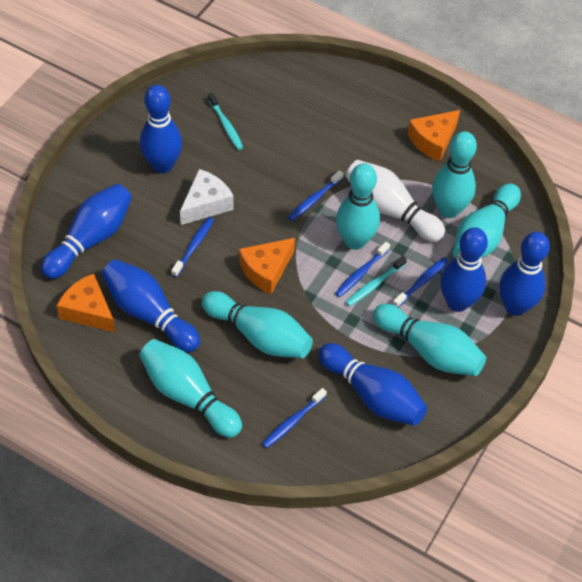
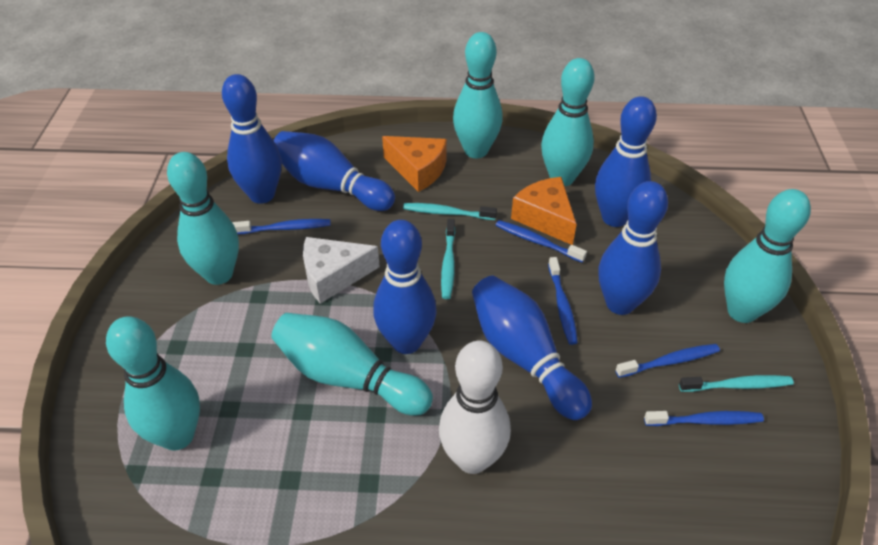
orange cheese: [56,273,116,333] [239,238,295,294] [407,110,460,162] = 3 -> [382,136,447,192] [511,177,577,245] = 2
turquoise toothbrush: [208,93,243,150] [345,256,407,307] = 2 -> [403,203,497,220] [441,219,455,299] [679,375,794,392] = 3

